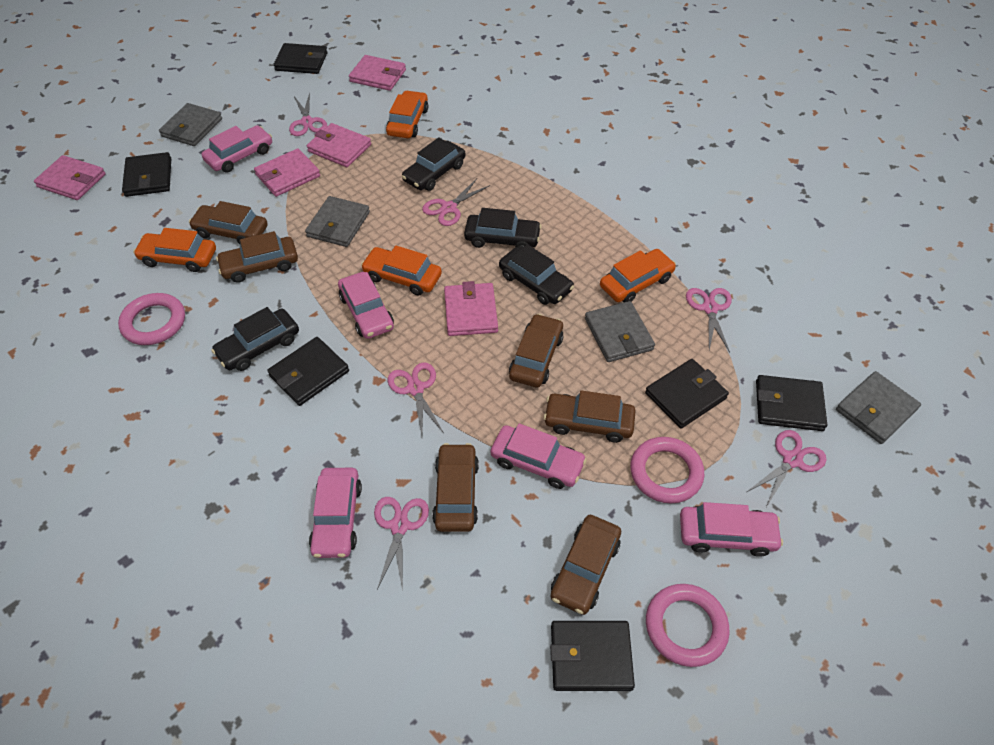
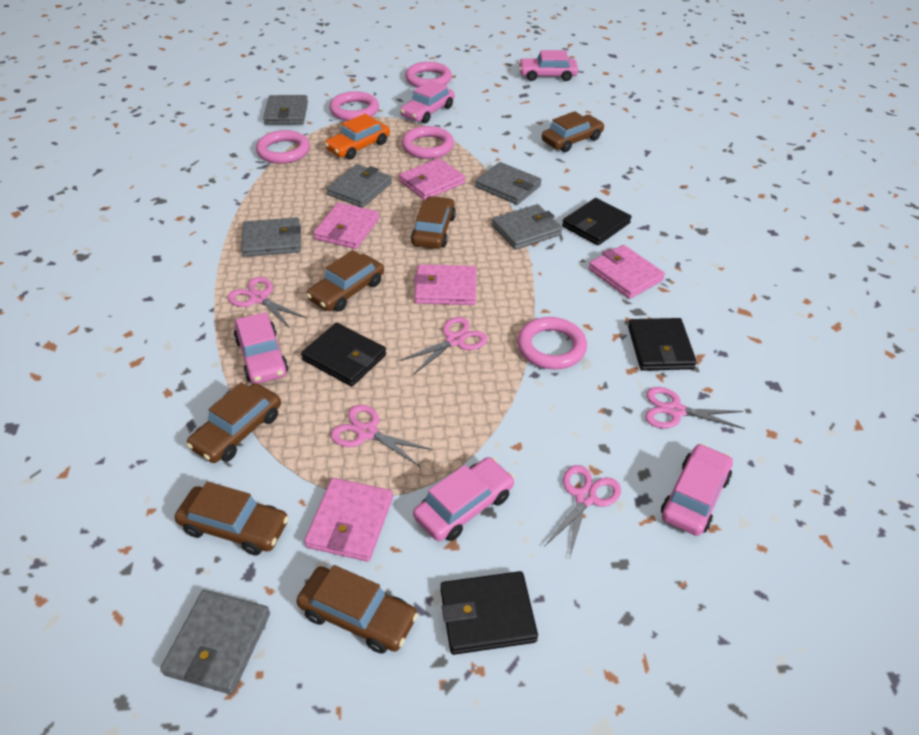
black car: [211,307,299,371] [402,137,466,191] [464,208,542,248] [499,244,574,305] = 4 -> none = 0
black wallet: [122,152,171,197] [267,337,349,406] [274,43,327,74] [550,621,635,691] [645,359,729,429] [756,375,827,431] = 6 -> [301,323,386,387] [441,571,538,655] [562,198,631,245] [628,318,697,371] = 4
grey wallet: [159,103,222,146] [305,196,370,247] [585,301,655,362] [836,371,921,444] = 4 -> [160,590,270,694] [241,217,301,257] [263,95,308,125] [326,164,392,208] [475,162,542,205] [492,204,562,250] = 6
orange car: [133,228,216,272] [361,246,442,296] [386,90,428,138] [600,249,676,302] = 4 -> [325,114,390,159] = 1
pink ring: [118,293,185,345] [630,437,704,503] [646,584,729,667] = 3 -> [256,130,310,164] [329,91,379,121] [402,126,454,159] [405,62,452,88] [517,317,587,369] = 5
pink scissors: [289,93,327,136] [374,497,429,591] [388,362,444,436] [422,178,490,226] [686,288,732,352] [747,430,827,507] = 6 -> [228,277,307,328] [331,405,433,467] [400,317,488,374] [544,465,621,557] [645,387,745,429] = 5

